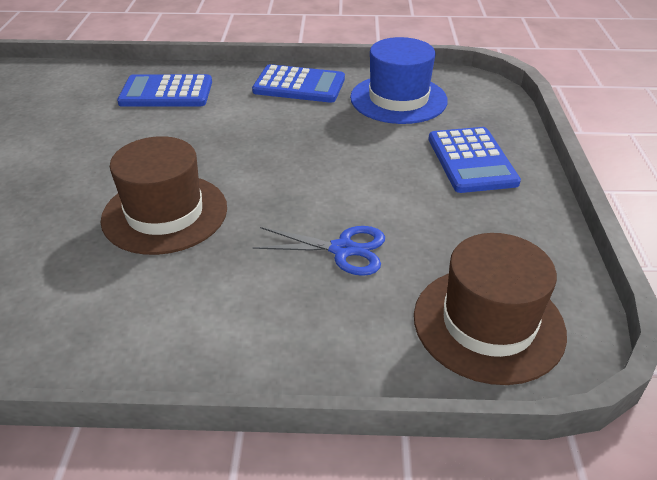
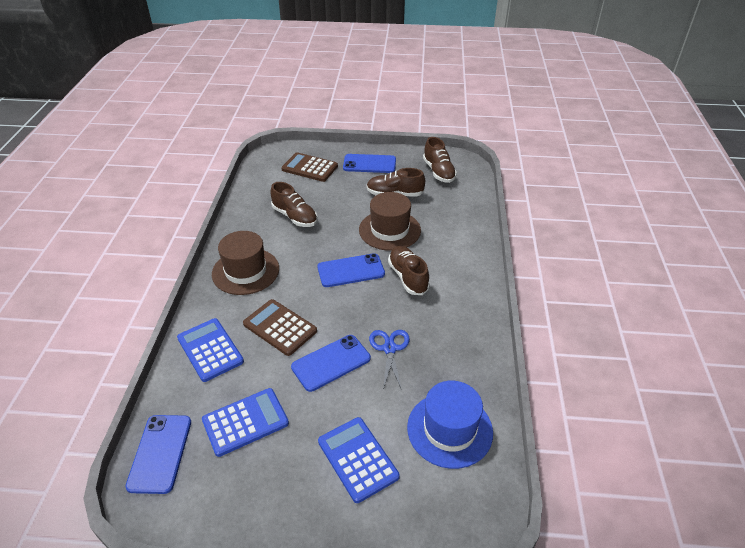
blue phone: none = 0 -> [125,415,191,494] [291,335,371,392] [317,253,385,287] [343,154,396,173] = 4
brown calculator: none = 0 -> [243,299,317,356] [281,152,338,182] = 2
brown shoe: none = 0 -> [271,182,318,227] [367,168,425,197] [388,246,430,295] [423,137,457,183] = 4

